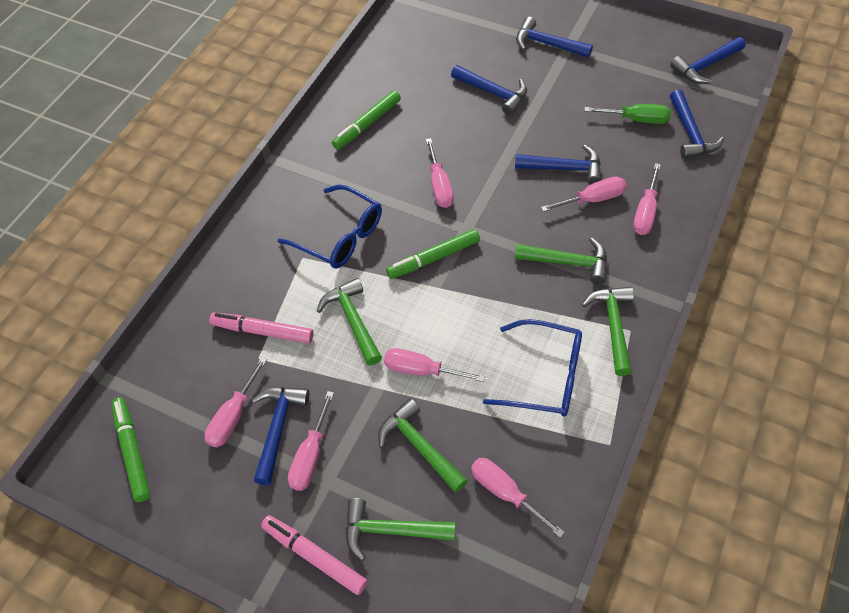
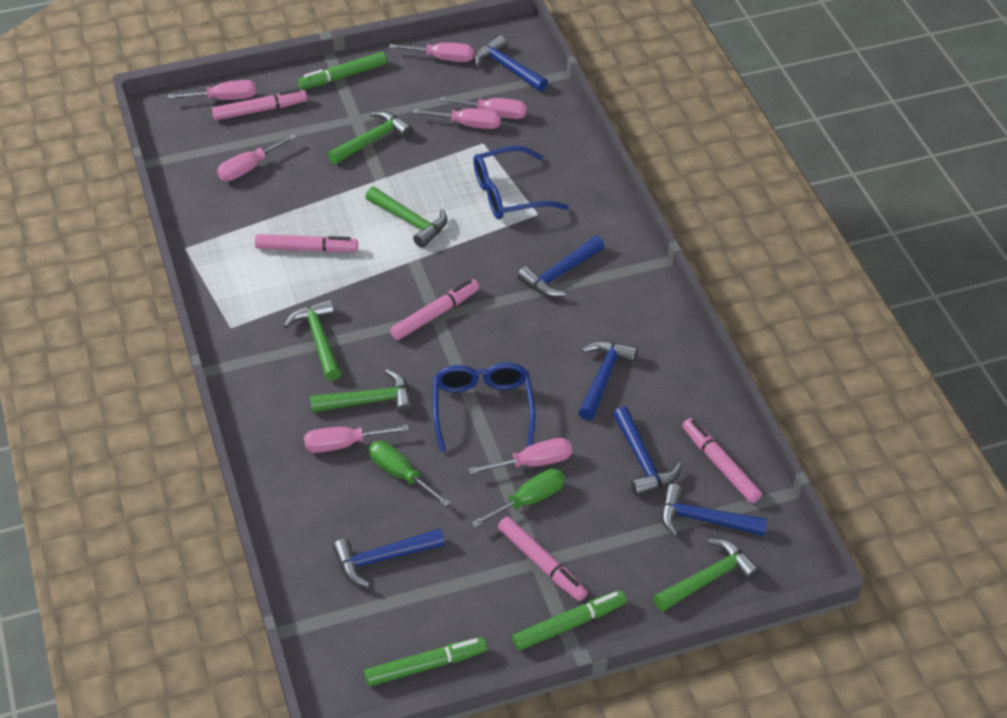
green screwdriver: [585,104,671,124] = 1 -> [369,441,451,507] [471,469,565,528] = 2
pink marker: [209,312,313,343] [261,515,367,595] = 2 -> [212,89,307,120] [255,234,358,252] [390,279,479,340] [498,516,588,601] [682,418,762,503] = 5

